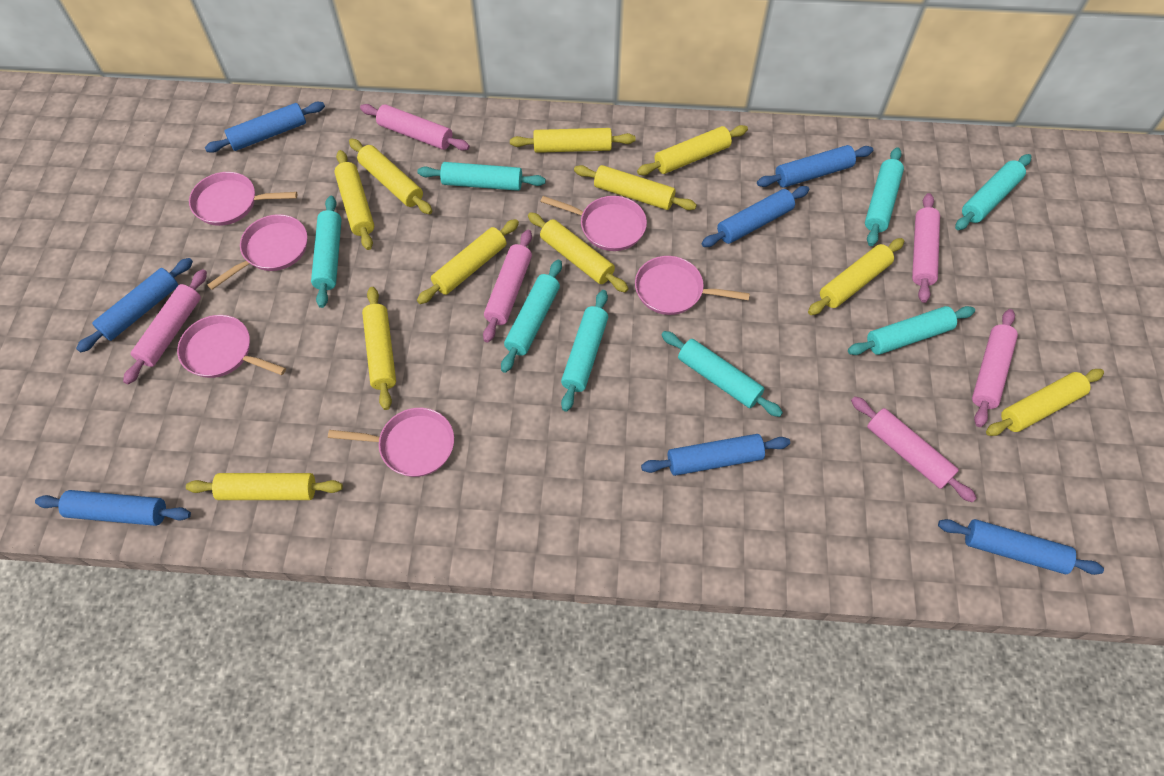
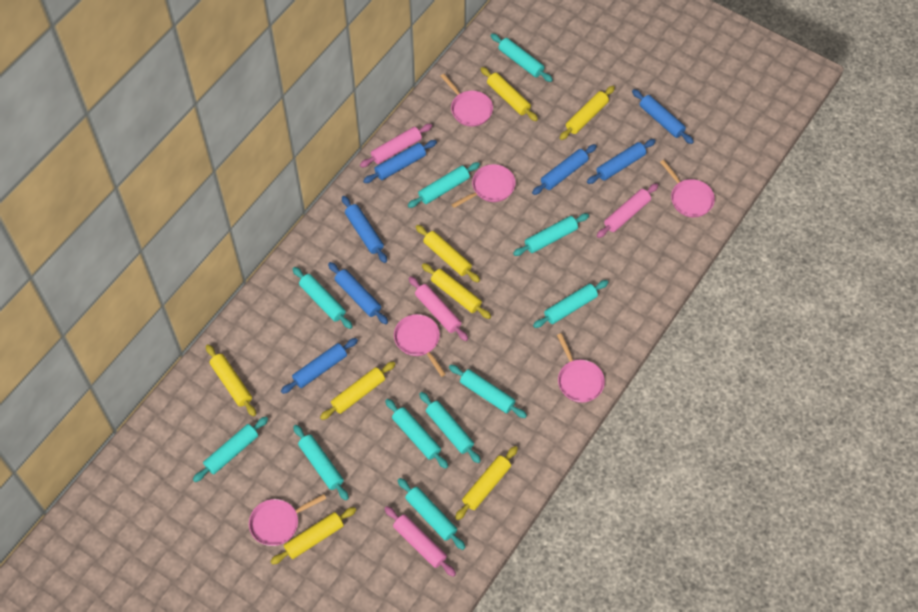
pink rolling pin: [123,269,207,385] [360,104,470,151] [483,230,532,343] [851,397,977,503] [912,193,940,303] [972,309,1018,427] = 6 -> [360,124,432,167] [384,506,456,577] [409,276,468,341] [597,183,658,238] = 4
turquoise rolling pin: [311,196,342,308] [418,162,546,191] [501,260,562,373] [561,290,608,411] [661,331,783,417] [848,306,975,355] [865,147,904,246] [955,154,1031,230] = 8 -> [193,417,268,482] [293,267,353,329] [293,425,349,500] [385,399,448,469] [397,478,466,550] [408,162,480,208] [419,392,481,463] [449,365,527,418] [490,33,553,82] [513,213,589,256] [533,280,609,328] = 11
yellow rolling pin: [186,473,343,500] [334,150,374,250] [349,139,432,214] [362,287,396,410] [417,219,519,304] [510,128,635,153] [528,212,629,292] [574,165,697,210] [637,125,748,175] [808,238,904,315] [986,369,1104,436] = 11 -> [206,344,256,416] [270,507,356,565] [320,361,395,420] [416,225,480,282] [422,263,491,319] [455,446,518,520] [481,67,538,121] [560,86,615,140] = 8

